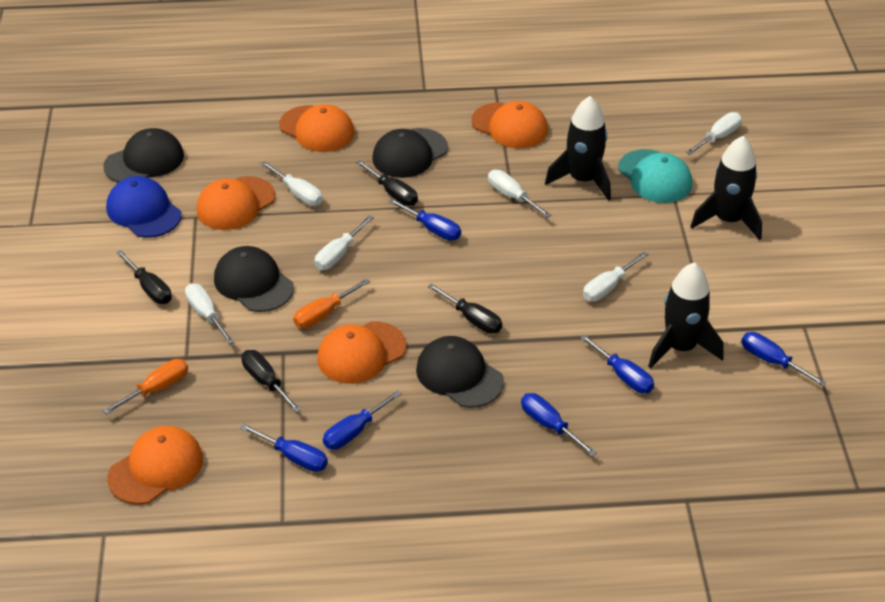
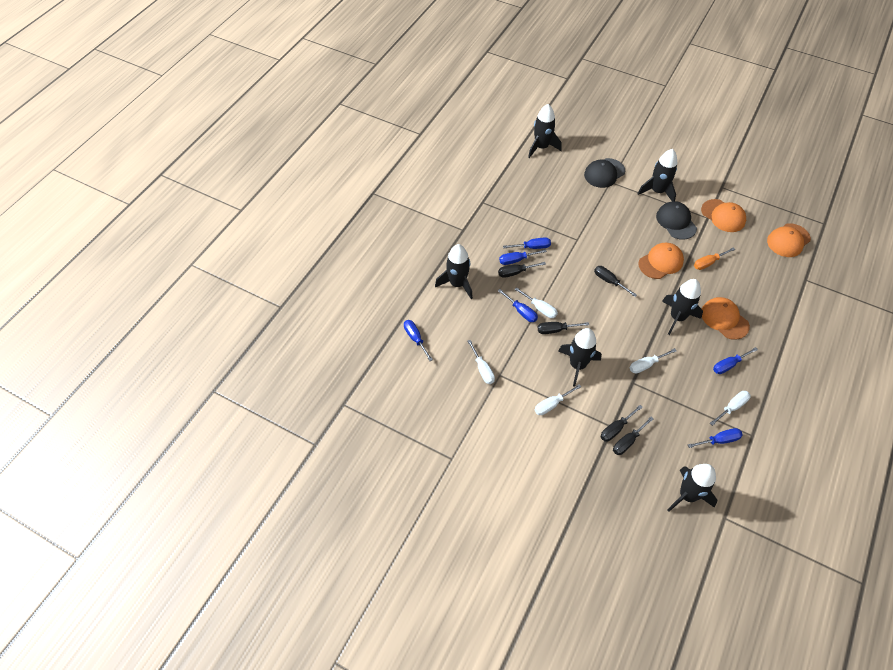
black cap: [103,128,184,182] [214,246,294,312] [372,128,448,178] [416,336,504,408] = 4 -> [584,158,625,188] [656,201,697,240] = 2
black rocket: [545,96,611,201] [648,262,724,368] [690,136,762,240] = 3 -> [435,244,473,299] [528,104,562,158] [558,328,602,387] [638,149,678,201] [662,279,703,335] [668,464,717,511] = 6
black screwdriver: [116,250,172,304] [241,350,302,413] [356,160,418,206] [427,283,502,334] = 4 -> [498,262,546,278] [538,322,589,334] [594,266,637,297] [600,405,643,442] [613,417,654,455] = 5
blue cap: [106,176,182,238] = 1 -> none = 0
orange cap: [107,426,203,505] [196,176,275,230] [279,104,354,152] [317,322,406,384] [472,101,548,148] = 5 -> [639,243,684,279] [701,199,746,232] [702,297,750,340] [767,223,811,257] = 4
orange screwdriver: [103,359,188,415] [293,278,370,328] = 2 -> [694,248,735,270] = 1
turquoise cap: [618,149,692,203] = 1 -> none = 0
white screwdriver: [185,283,234,345] [261,161,323,206] [315,215,374,270] [488,170,552,218] [583,252,648,302] [686,112,742,155] = 6 -> [467,340,495,384] [514,287,558,318] [535,384,581,415] [630,348,677,373] [710,391,750,426] = 5

